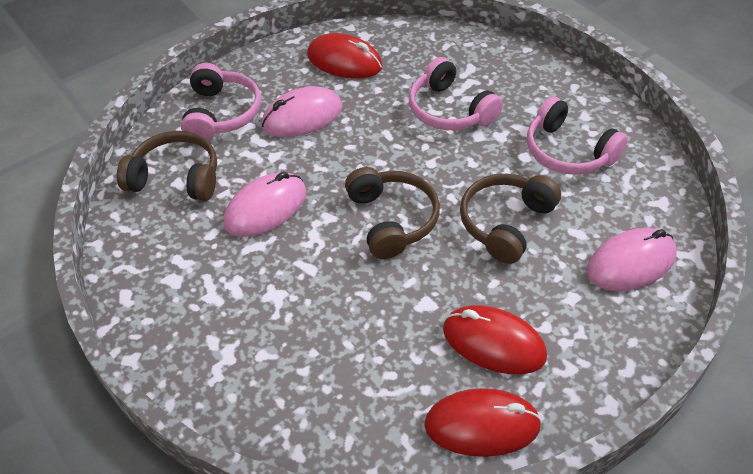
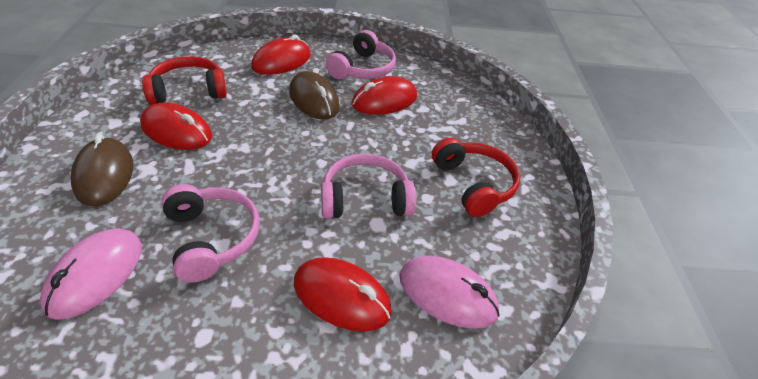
brown headphones: [117,131,217,201] [345,167,440,259] [460,174,561,264] = 3 -> none = 0
brown mouse: none = 0 -> [71,134,133,206] [289,71,340,120] = 2
pink mouse: [224,172,306,237] [261,86,343,137] [587,228,677,291] = 3 -> [40,228,142,320] [399,256,500,329] = 2
red headphones: none = 0 -> [142,56,227,105] [432,137,520,217] = 2
red mouse: [307,33,383,79] [424,388,542,457] [443,305,547,374] = 3 -> [140,102,212,150] [251,35,311,75] [294,257,392,332] [352,76,417,115] = 4

